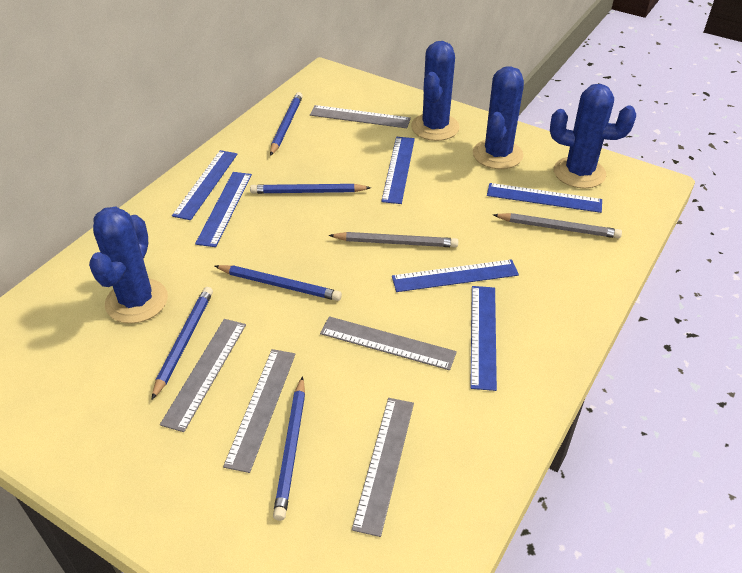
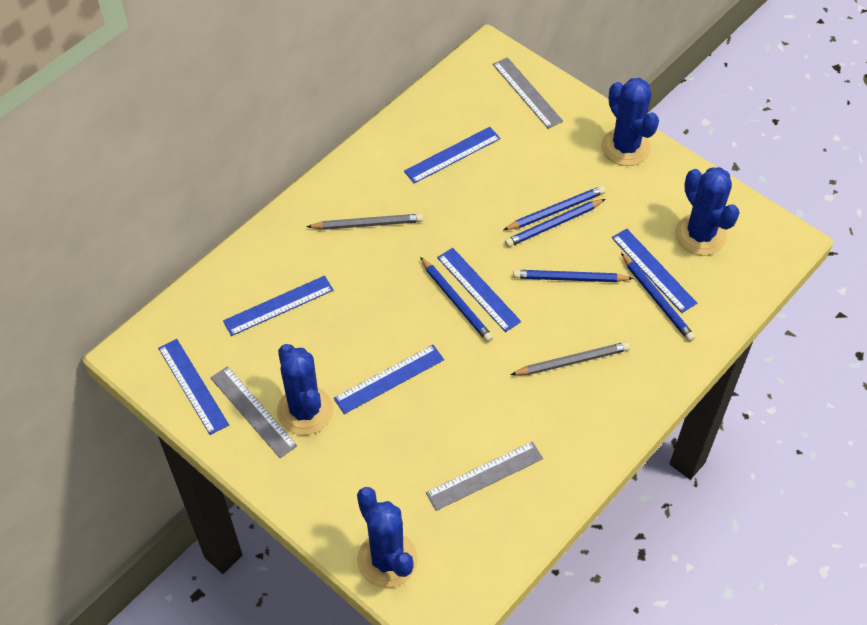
grey ruler: [160,319,246,432] [223,349,296,473] [310,105,411,128] [320,316,457,370] [352,398,414,537] = 5 -> [211,366,297,458] [426,441,543,511] [493,57,563,129] = 3

